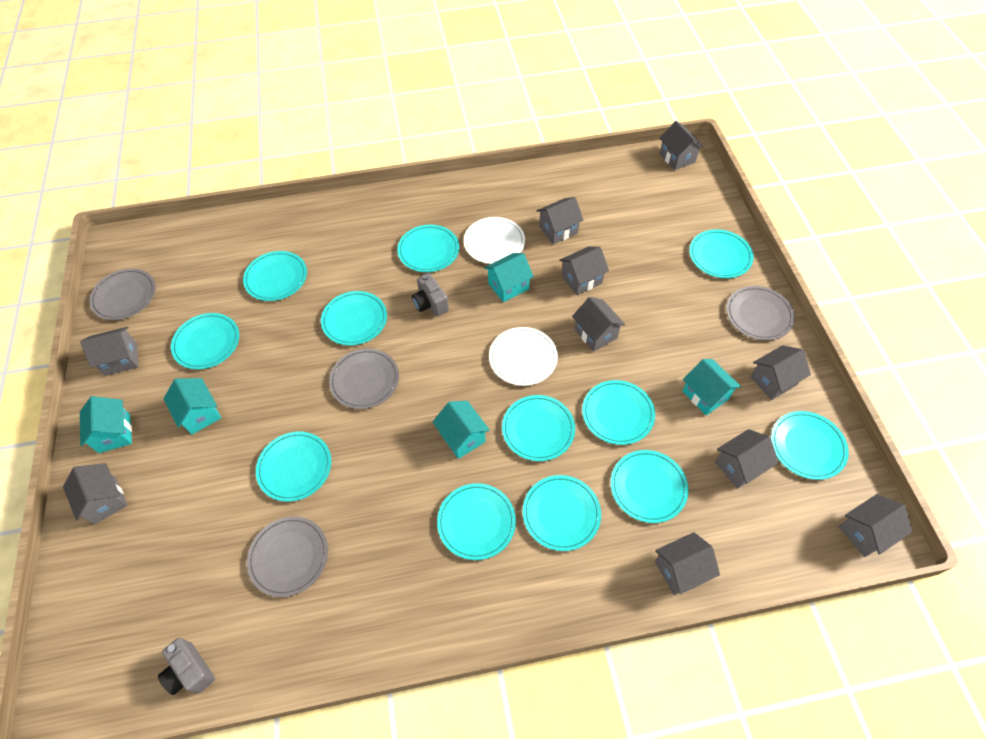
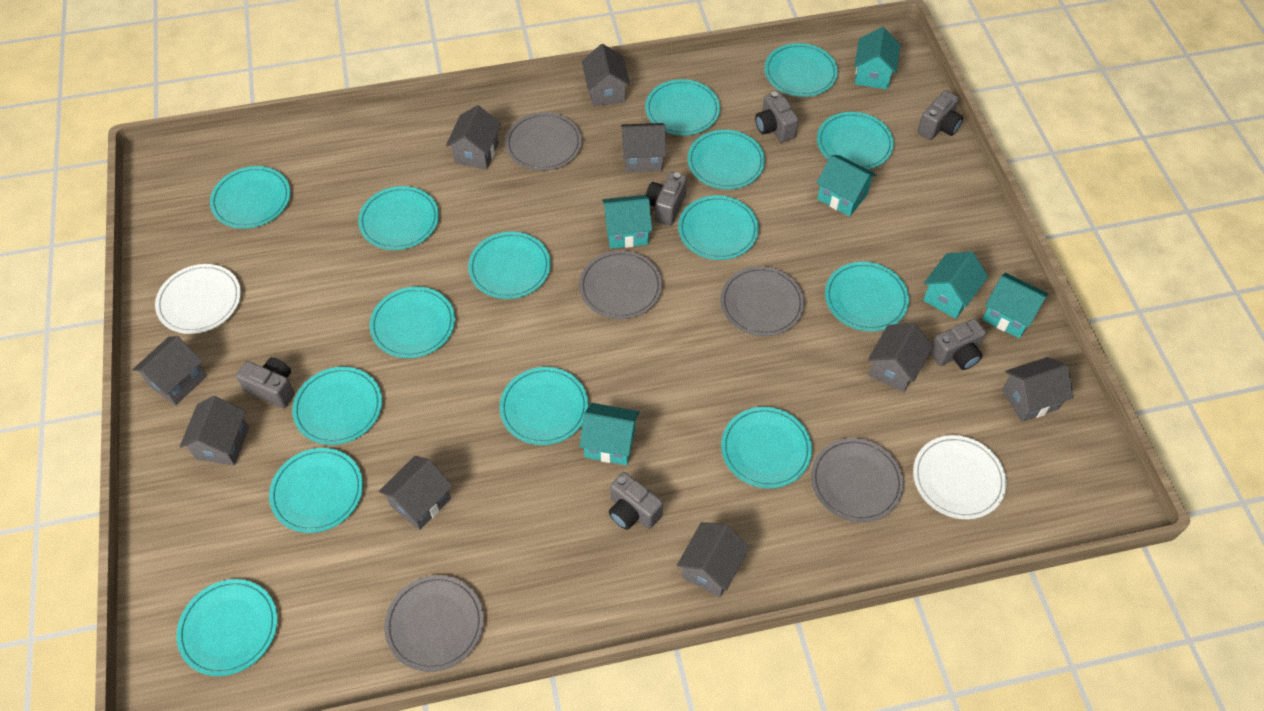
grey camera: [158,638,215,695] [412,273,449,317] = 2 -> [236,357,295,408] [609,472,663,530] [646,172,687,226] [755,91,799,142] [917,91,963,140] [930,319,986,370] = 6
grey house: [63,463,128,525] [80,327,138,376] [537,197,583,245] [559,246,609,295] [572,297,625,352] [655,532,720,595] [659,121,704,170] [715,429,779,489] [750,345,811,400] [839,494,912,557] = 10 -> [132,336,207,405] [180,396,249,465] [379,456,453,530] [446,105,501,170] [582,44,630,106] [621,123,666,172] [677,522,750,597] [868,323,933,392] [1002,357,1074,422] = 9
grey plate: [89,269,156,320] [247,516,328,597] [329,348,399,409] [726,286,795,340] = 4 -> [384,575,484,672] [505,112,582,171] [579,250,662,319] [720,266,805,336] [811,438,904,522] = 5
turquoise house: [80,396,132,453] [163,378,221,435] [433,401,490,459] [484,253,534,302] [682,359,741,415] = 5 -> [579,403,639,465] [602,195,652,249] [817,155,877,217] [854,27,900,89] [923,251,988,319] [982,273,1048,338] = 6
turquoise plate: [171,313,239,369] [243,251,307,301] [256,432,331,502] [321,291,387,345] [397,225,459,272] [437,483,516,560] [502,395,575,461] [523,475,601,551] [582,380,655,445] [611,450,689,523] [689,230,754,278] [771,411,849,480] = 12 -> [176,579,278,676] [210,166,290,229] [269,448,363,533] [292,367,382,445] [358,186,439,250] [370,287,455,358] [468,232,551,299] [500,367,588,445] [645,79,720,136] [678,195,759,260] [688,130,765,189] [721,407,812,488] [765,43,838,97] [817,112,894,170] [825,262,909,331] = 15

